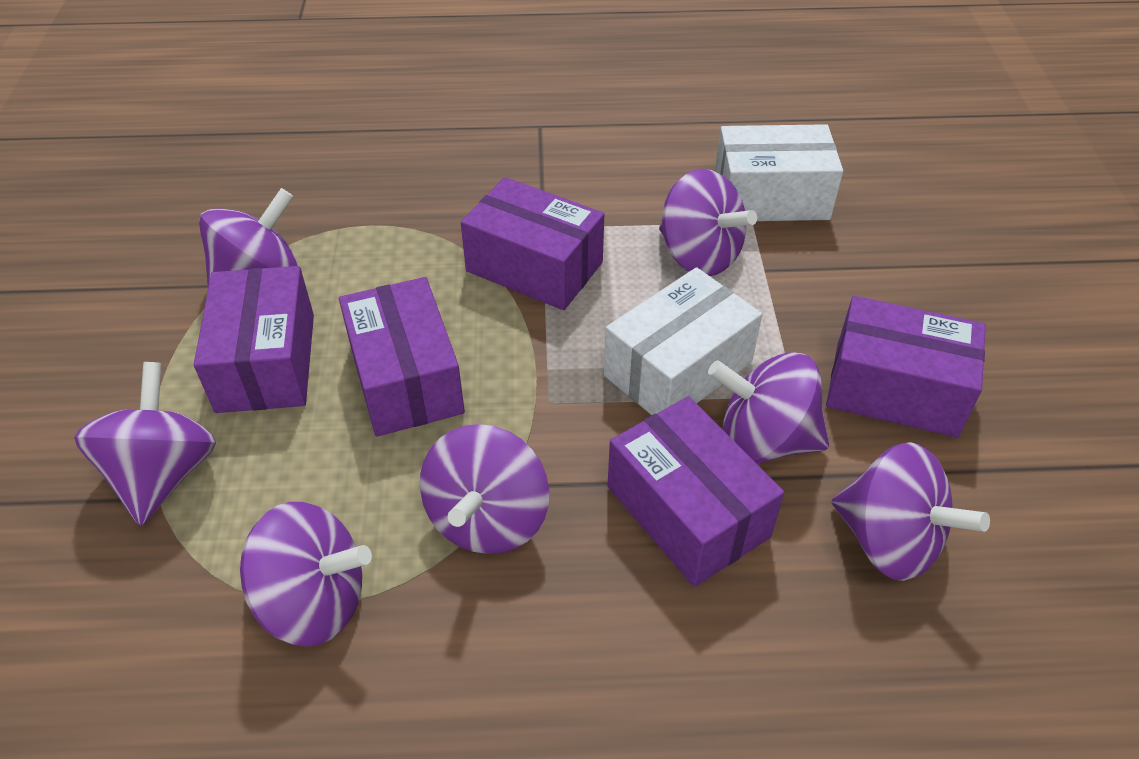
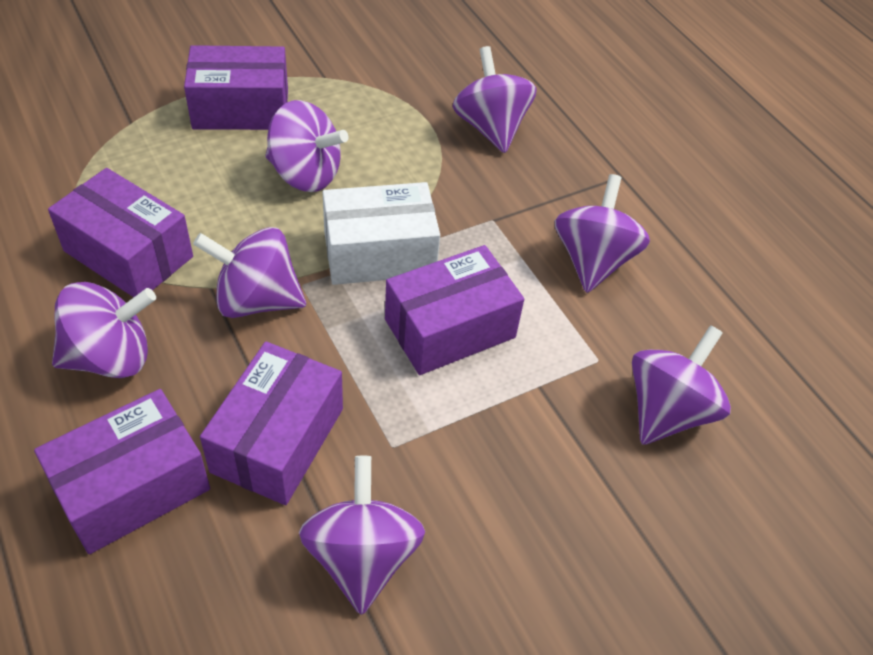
white box: [604,267,762,415] [715,124,843,221] = 2 -> [323,182,440,285] = 1

